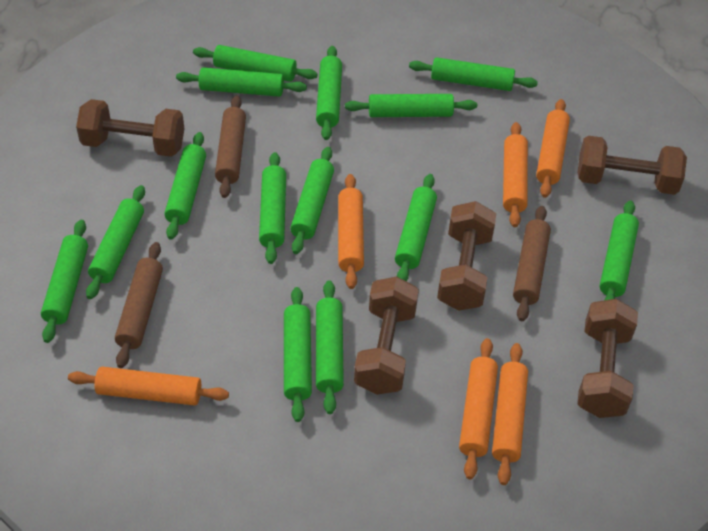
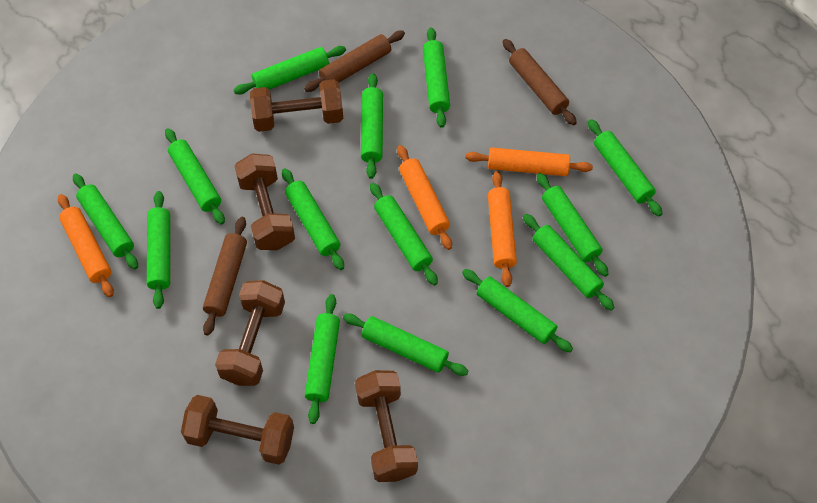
orange rolling pin: [68,367,229,406] [338,174,364,289] [459,338,498,479] [492,343,528,485] [503,122,528,227] [536,99,570,198] = 6 -> [58,194,114,297] [397,145,452,250] [465,148,593,176] [488,171,517,287] = 4

